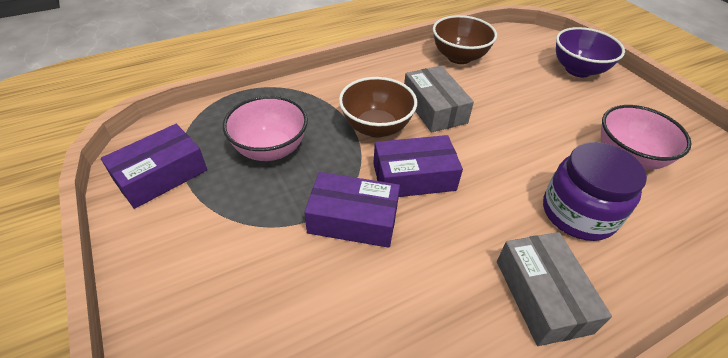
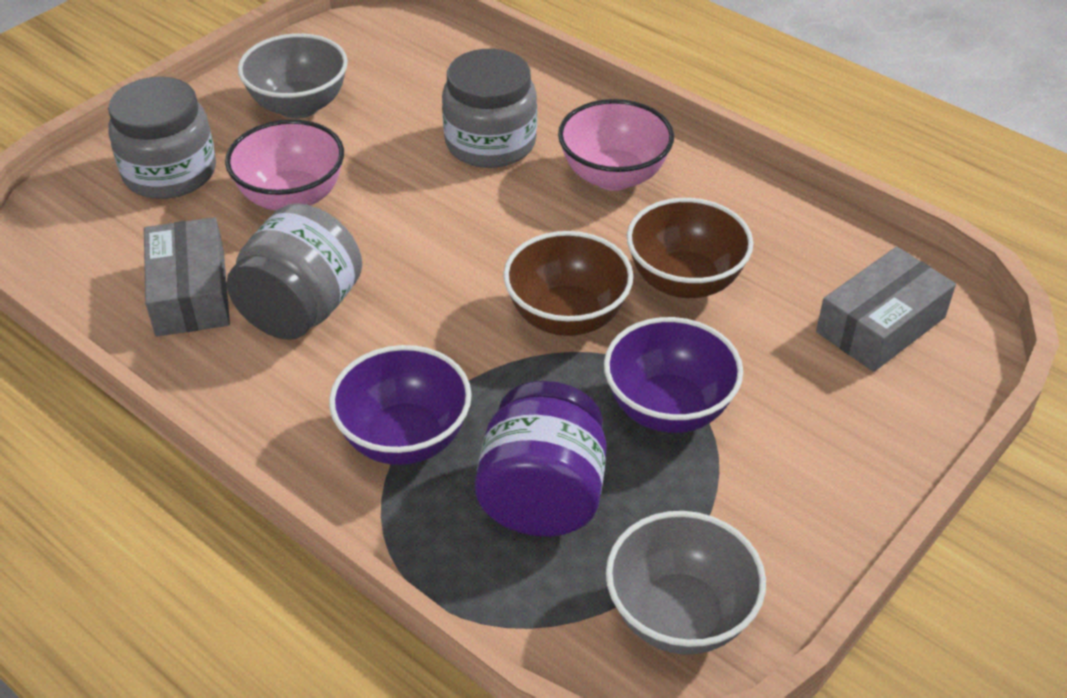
grey bowl: none = 0 -> [238,33,348,119] [606,511,766,655] = 2
grey jar: none = 0 -> [108,77,216,199] [226,203,362,340] [442,49,537,168] = 3
purple bowl: [556,27,625,77] = 1 -> [329,345,472,465] [604,317,743,433] = 2
purple box: [101,124,207,209] [304,172,400,248] [373,135,463,197] = 3 -> none = 0

